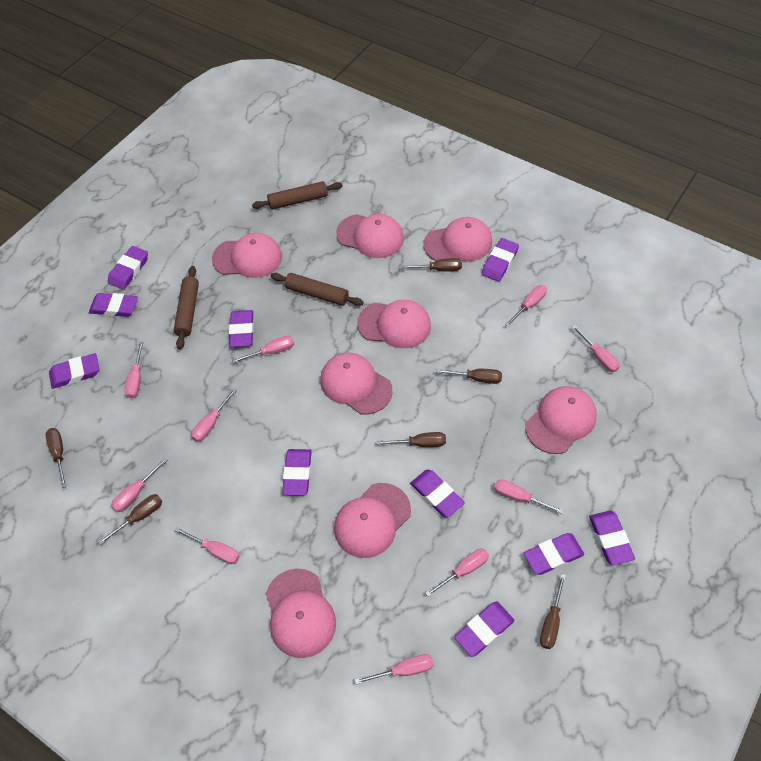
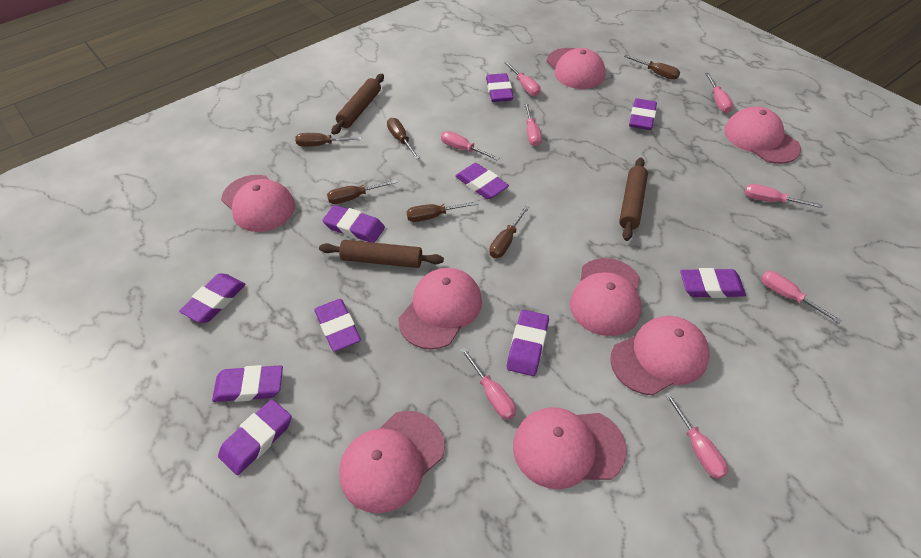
pink screwdriver: [111,458,167,512] [124,342,143,398] [174,527,240,564] [191,388,237,442] [232,336,294,363] [355,654,434,685] [425,548,489,597] [494,479,564,514] [505,285,547,327] [572,325,620,372] = 10 -> [441,131,500,161] [461,348,516,420] [504,62,541,96] [524,103,542,147] [664,392,728,479] [705,73,734,113] [745,184,822,208] [761,271,842,324] = 8

